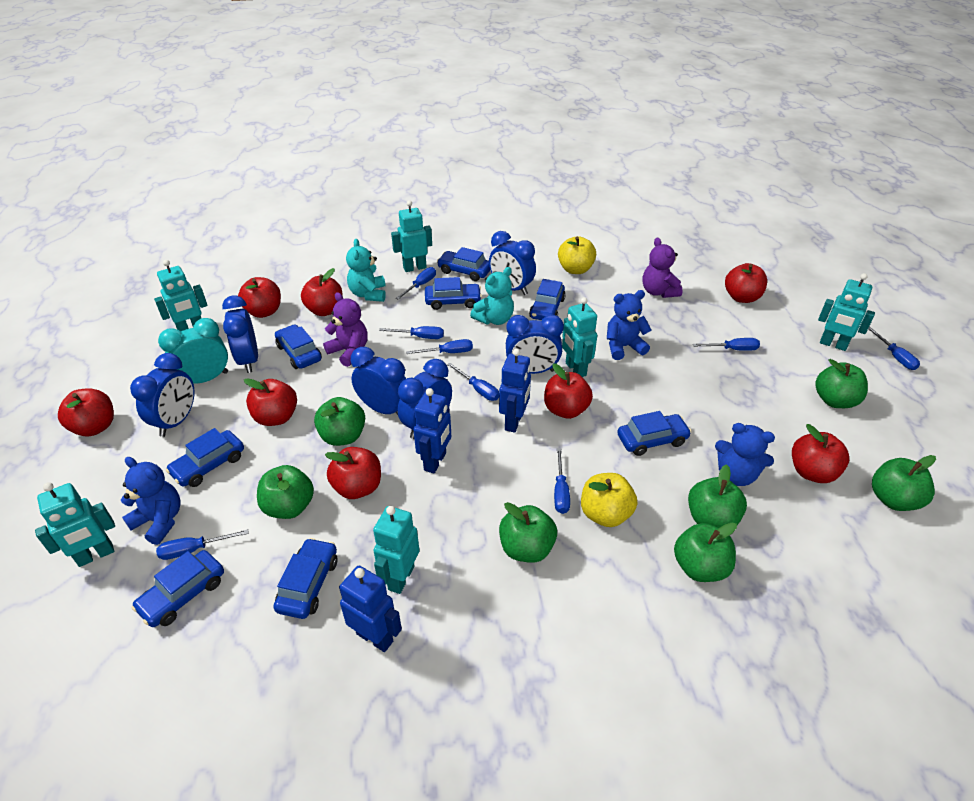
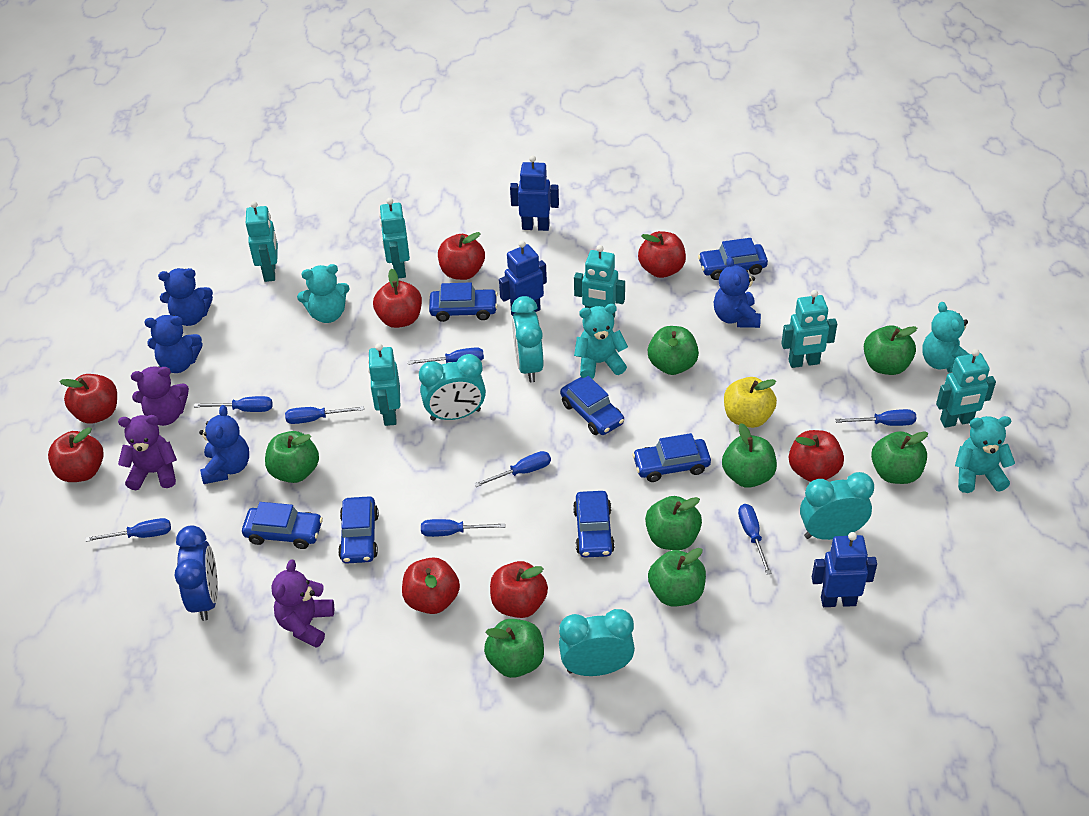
blue car: [132,550,224,627] [166,428,244,487] [273,538,338,619] [275,324,322,369] [425,277,482,310] [437,247,490,281] [529,279,566,320] [617,411,691,456] = 8 -> [242,502,323,549] [338,496,379,564] [429,282,498,322] [560,376,624,435] [573,491,615,558] [632,433,711,482] [698,238,768,280] = 7
blue clock: [130,353,194,437] [222,295,258,373] [351,347,406,415] [398,359,452,439] [489,231,536,295] [506,315,564,374] = 6 -> [174,525,218,621] = 1
blue teddy bear: [121,457,180,545] [607,290,651,360] [715,423,775,486] = 3 -> [144,315,203,373] [158,268,213,326] [199,405,249,484] [714,257,761,328] = 4
green apple: [257,465,314,519] [314,397,365,446] [499,502,557,563] [674,522,737,582] [688,464,747,528] [815,359,868,408] [872,455,936,511] = 7 -> [265,431,319,483] [484,619,544,678] [645,496,702,550] [648,326,699,375] [648,548,706,606] [722,423,777,488] [864,325,917,375] [871,431,928,484] = 8
purple teddy bear: [323,292,368,367] [642,238,683,298] = 2 -> [118,415,177,490] [131,366,189,426] [272,560,334,648] = 3
turquoise clock: [158,318,228,384] = 1 -> [419,354,486,421] [511,296,543,383] [559,609,635,676] [800,472,874,540] = 4
turquoise teddy bear: [346,239,386,302] [470,267,514,325] = 2 -> [297,264,350,323] [574,304,628,379] [922,302,969,373] [955,416,1015,493] = 4
yellow apple: [558,236,596,274] [581,473,637,527] = 2 -> [724,377,777,428] = 1

